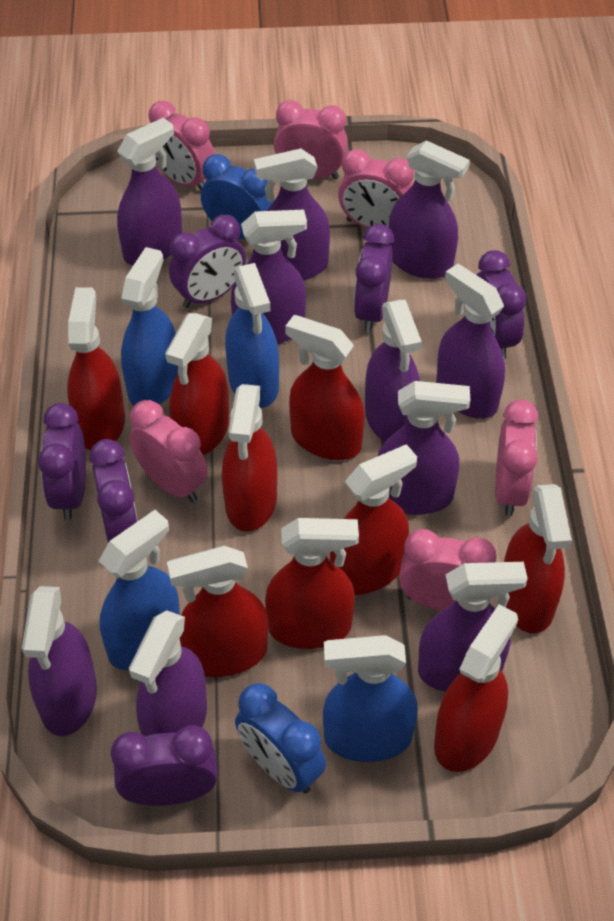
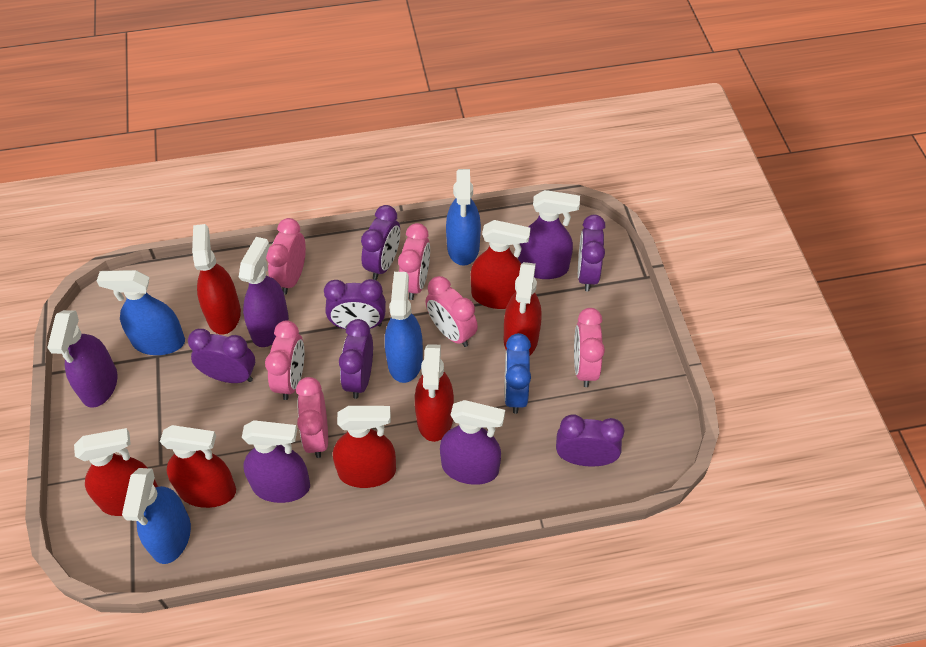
blue clock: [201,154,274,239] [235,683,326,794] = 2 -> [504,333,531,414] = 1
purple spray bottle: [22,586,97,736] [117,118,182,265] [129,610,207,736] [231,210,307,344] [254,148,330,281] [365,300,422,442] [377,381,470,515] [389,140,470,279] [418,562,528,692] [436,264,505,419] = 10 -> [47,310,117,408] [239,237,289,347] [242,420,310,503] [440,400,505,485] [518,190,580,279] = 5
red spray bottle: [67,287,125,451] [165,313,229,455] [167,546,268,677] [222,384,277,532] [265,518,359,649] [285,315,364,460] [330,444,417,595] [434,604,518,772] [504,484,572,633] = 9 -> [74,428,158,516] [160,425,236,508] [192,224,241,335] [333,406,396,488] [415,344,454,442] [471,220,531,309] [504,262,542,355] = 7

